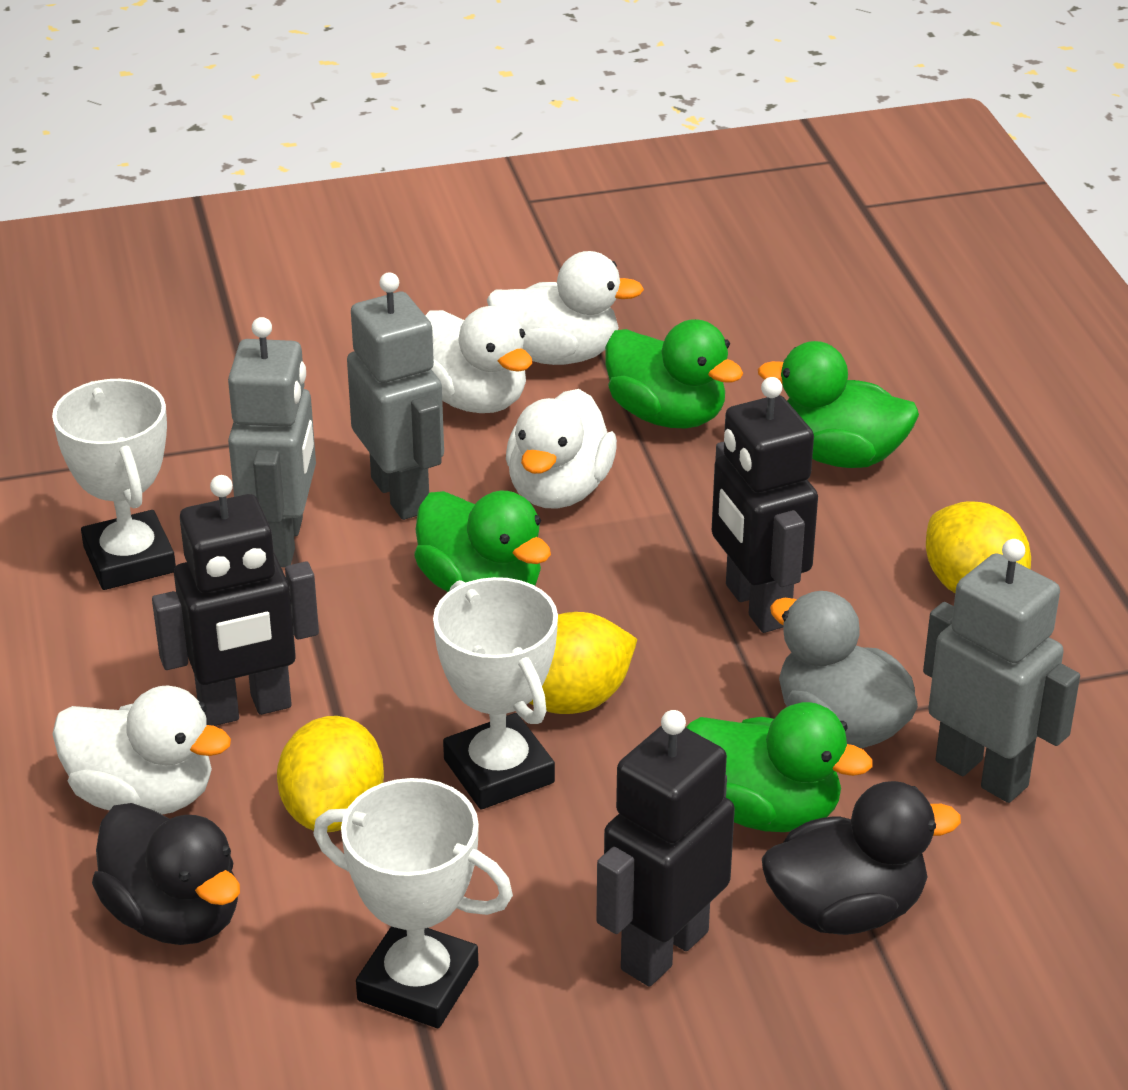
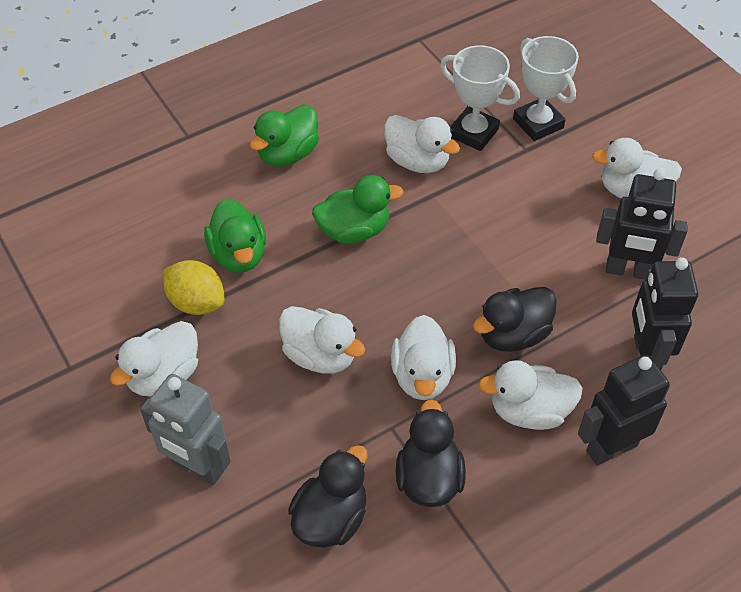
black duck: [92,803,240,945] [762,781,961,935] = 2 -> [288,445,368,548] [396,399,466,507] [473,287,557,352] = 3
green duck: [414,491,551,592] [605,319,743,428] [686,702,873,832] [758,341,919,468] = 4 -> [204,199,266,273] [250,105,319,166] [312,175,404,244] = 3
grey duck: [770,591,918,748] = 1 -> none = 0
grey robot: [228,317,316,567] [347,272,444,520] [923,539,1080,803] = 3 -> [140,374,231,486] = 1
white duck: [52,686,231,815] [425,306,532,413] [487,251,644,365] [506,389,617,509] = 4 -> [110,321,198,396] [279,306,365,374] [384,115,460,173] [391,315,456,400] [478,360,583,430] [592,138,682,199] = 6
white trophy: [52,379,176,590] [314,778,513,1028] [433,577,558,810] = 3 -> [440,45,520,151] [513,36,579,141] = 2
yellow lemon: [277,716,384,832] [530,612,637,714] [926,501,1031,593] = 3 -> [163,260,224,315] = 1

